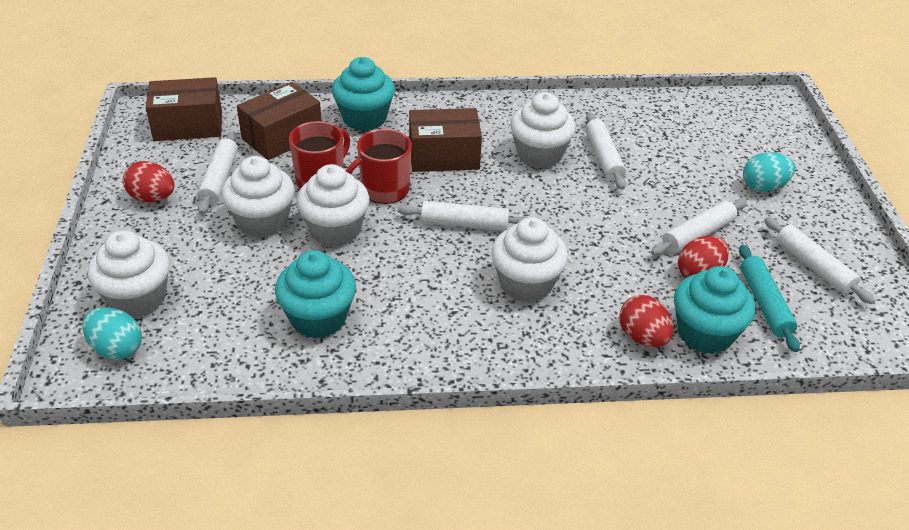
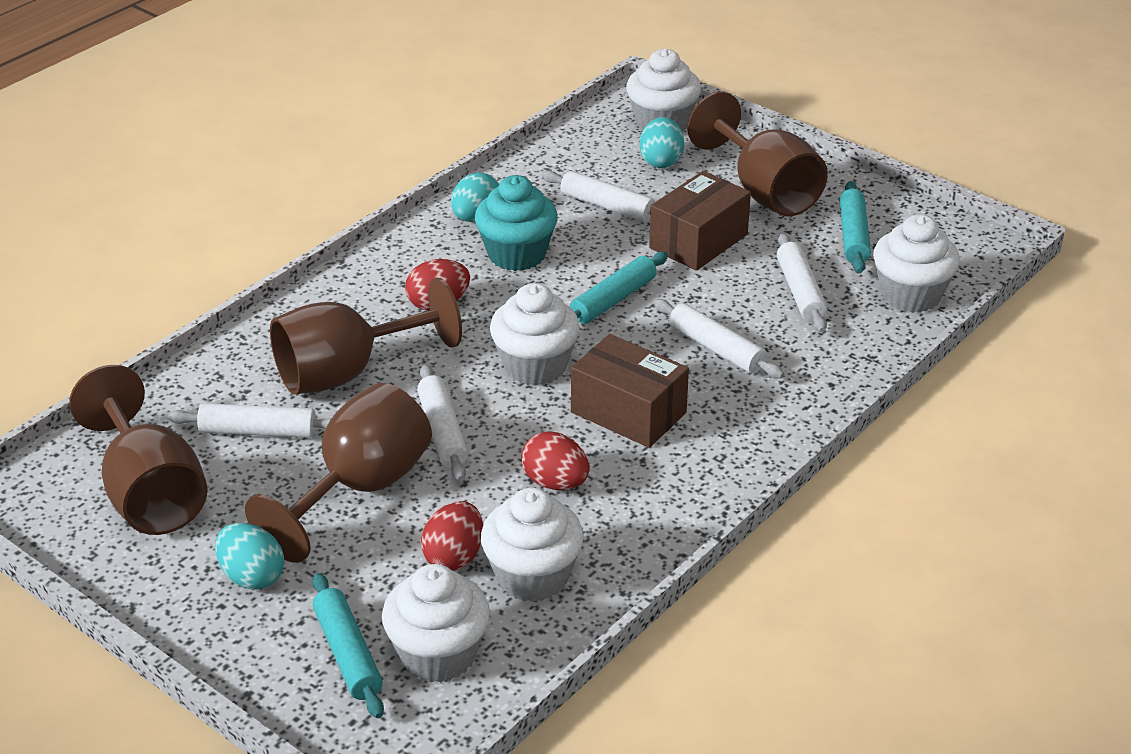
brown box: [146,77,222,141] [237,82,322,160] [409,108,482,172] = 3 -> [571,334,689,448] [649,171,751,271] = 2
brown goblet: none = 0 -> [69,365,207,535] [245,383,432,563] [270,278,462,394] [688,92,828,217] = 4
red mug: [289,121,350,189] [345,129,412,204] = 2 -> none = 0
turquoise cupcake: [275,250,356,339] [332,57,395,131] [674,266,756,354] = 3 -> [475,175,558,271] = 1
turquoise egg: [82,307,142,360] [743,152,795,192] = 2 -> [215,523,284,590] [451,172,499,222] [639,117,684,168] = 3
turquoise rolling pin: [739,245,800,352] = 1 -> [312,573,384,718] [570,252,668,324] [839,181,871,273] = 3

